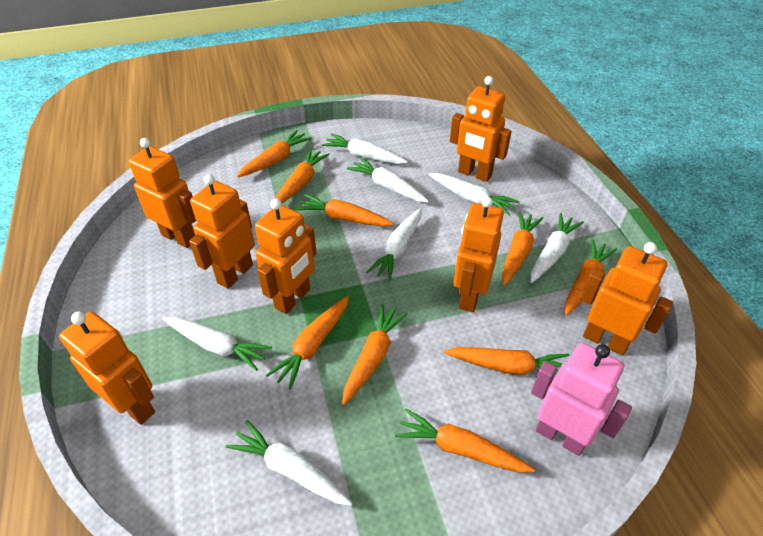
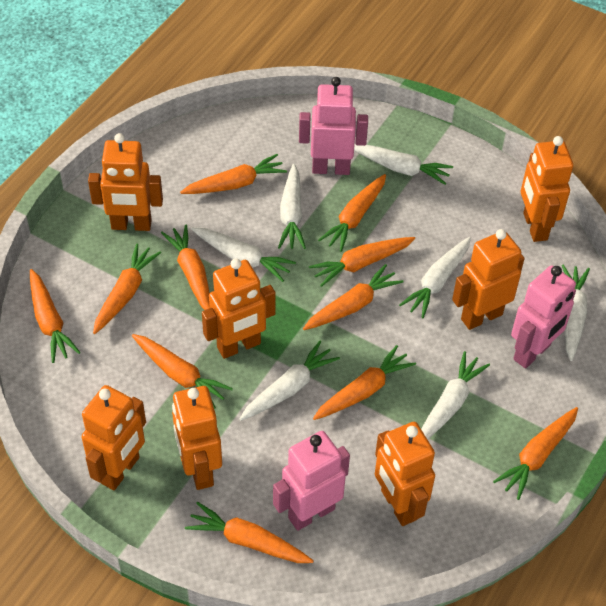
orange carrot: [237,130,312,178] [266,296,349,390] [275,148,330,203] [296,194,394,226] [342,304,408,405] [395,409,535,472] [444,347,569,375] [502,211,543,286] [565,239,617,316] = 9 -> [30,269,81,363] [93,243,161,334] [132,334,233,409] [161,224,210,310] [180,154,287,194] [185,502,314,563] [303,264,403,330] [309,237,415,287] [313,345,416,420] [318,174,386,252] [493,407,578,500] = 11
pink robot: [531,343,632,456] = 1 -> [273,431,350,531] [299,77,368,175] [511,265,576,368] = 3

